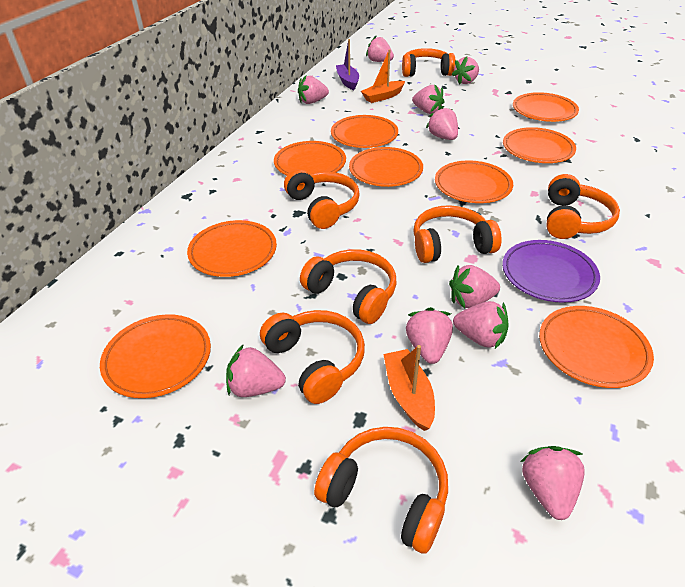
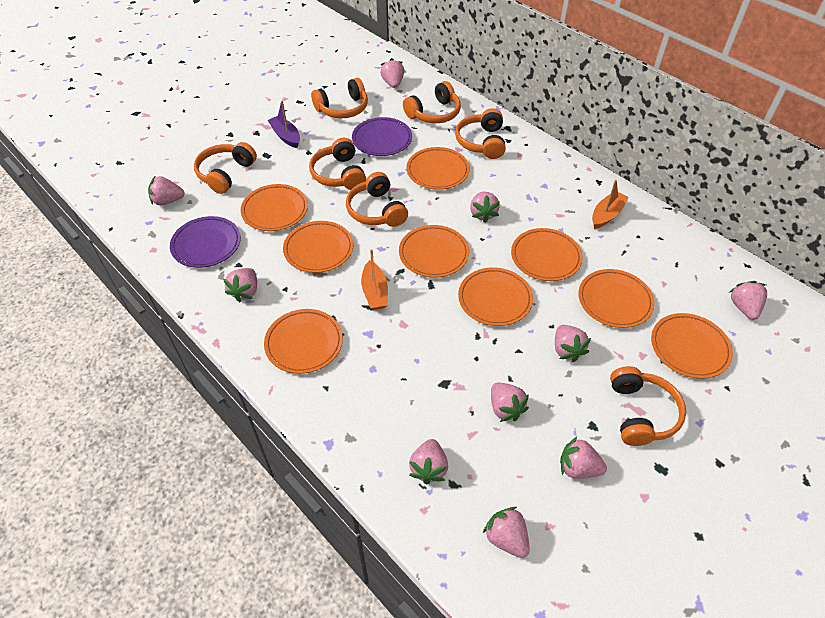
purple plate: [502,240,600,303] = 1 -> [170,216,241,268] [352,117,412,156] = 2

